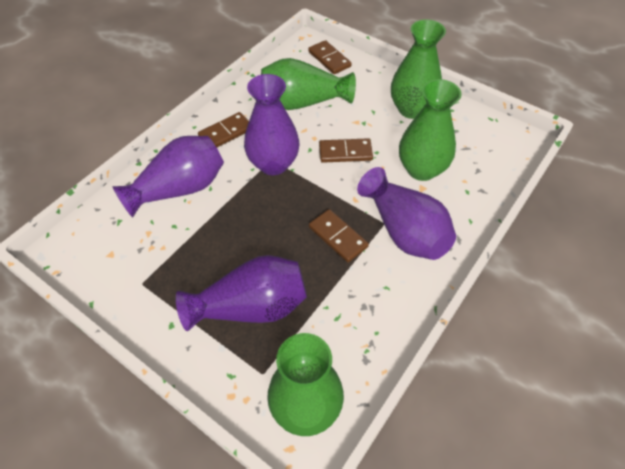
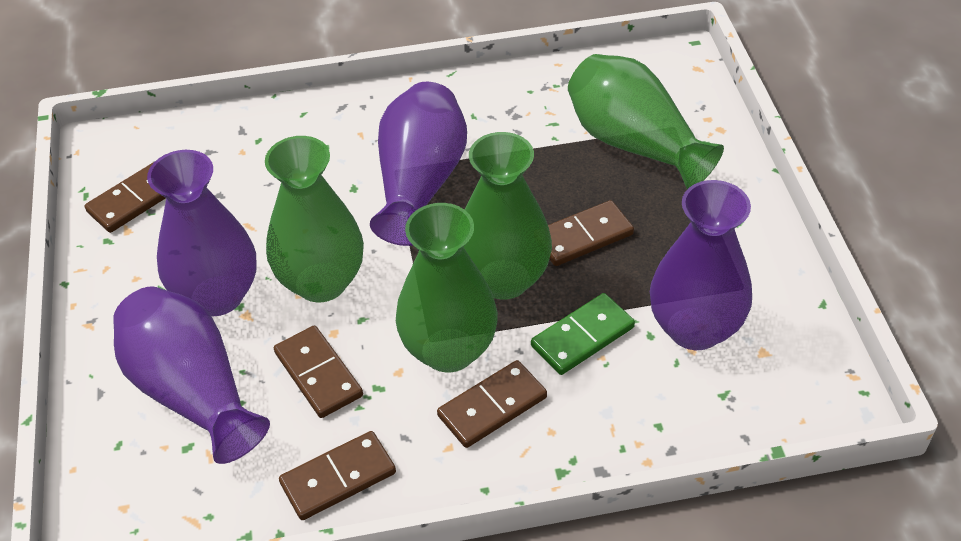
brown domino: [198,112,249,148] [308,40,352,74] [309,209,369,262] [319,138,373,163] = 4 -> [85,162,166,233] [274,326,363,418] [279,431,396,520] [437,360,547,448] [548,200,634,266] = 5
green domino: none = 0 -> [531,293,635,375] = 1

